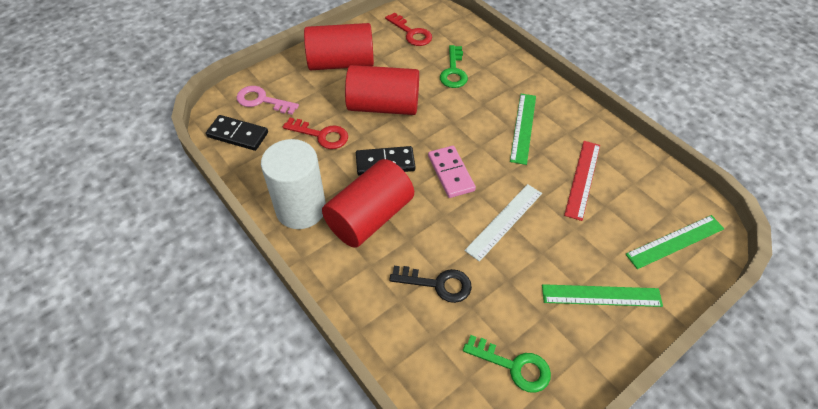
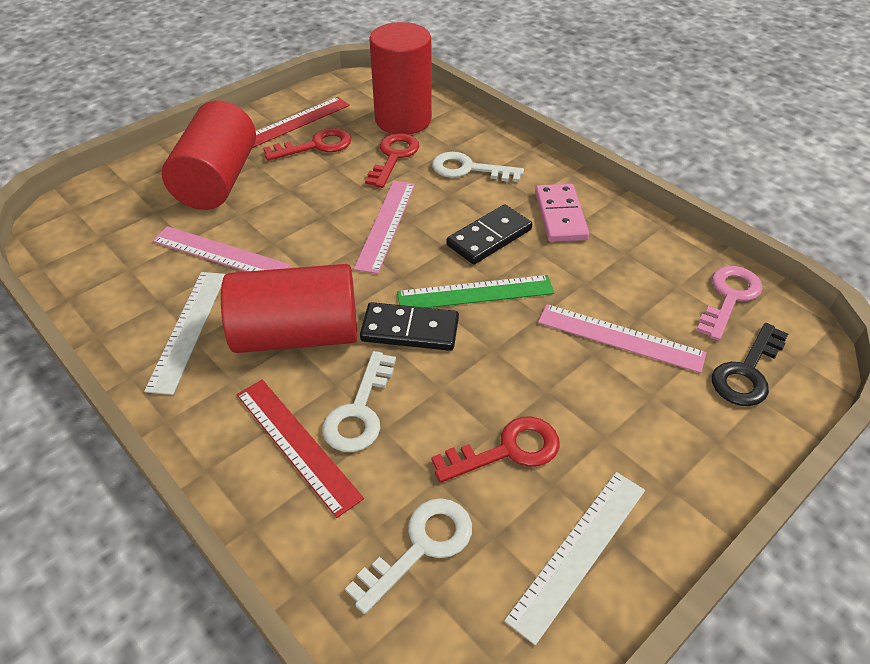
green key: [440,45,468,88] [463,335,551,393] = 2 -> none = 0
green ruler: [510,94,536,165] [542,284,663,307] [625,215,724,269] = 3 -> [397,275,554,308] = 1
pink ruler: none = 0 -> [152,226,290,272] [354,181,415,274] [538,304,706,373] = 3
red key: [283,118,348,149] [385,12,432,46] = 2 -> [263,128,352,161] [365,133,420,188] [431,416,559,483] = 3
red ruler: [564,141,600,221] = 1 -> [237,380,364,518] [253,97,350,148] = 2
white cylinder: [261,139,326,229] = 1 -> none = 0
white key: none = 0 -> [322,351,396,452] [345,498,472,614] [432,152,524,182] = 3
white ruler: [464,184,542,262] = 1 -> [144,272,226,395] [504,472,645,645] = 2

